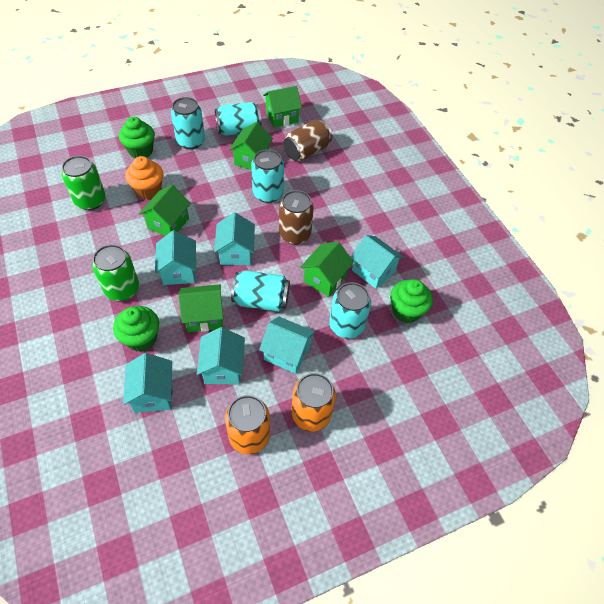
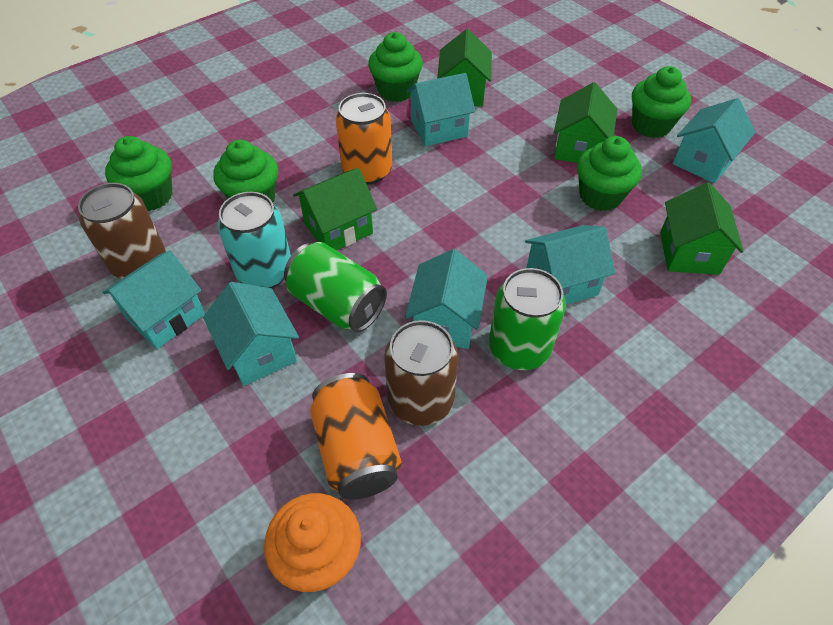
green cupcake: [113,306,159,352] [119,117,155,158] [390,279,433,323] = 3 -> [105,136,173,211] [213,140,278,202] [368,32,423,102] [577,136,642,211] [632,66,691,138] = 5
green house: [139,185,191,236] [179,284,223,332] [229,122,273,170] [263,86,302,128] [300,241,354,297] = 5 -> [293,168,377,250] [437,29,492,106] [554,82,617,163] [660,182,744,275] = 4
turquoise can: [171,97,205,149] [215,102,262,136] [231,270,290,312] [251,149,284,203] [329,282,371,339] = 5 -> [217,192,291,288] = 1

